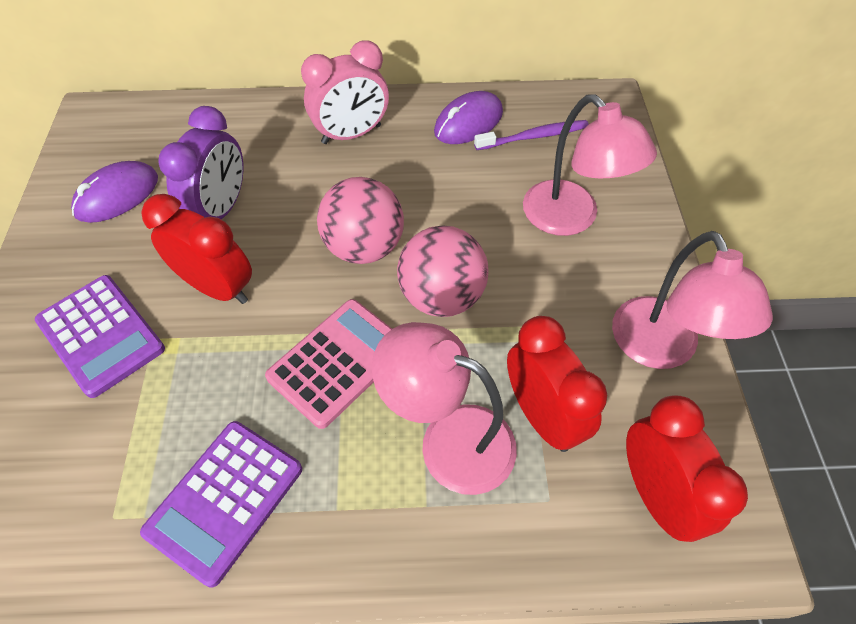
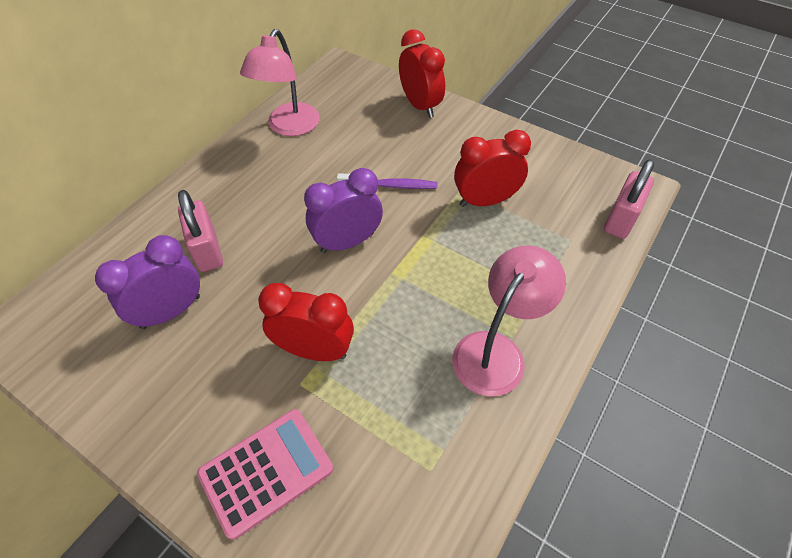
pink ball: [317,177,404,264] [397,225,488,317] = 2 -> none = 0
pink clock: [301,41,389,144] = 1 -> none = 0
pink lamp: [372,322,517,495] [523,94,657,236] [612,231,773,369] = 3 -> [240,29,320,136] [452,245,566,396] = 2
pink padlock: none = 0 -> [178,190,223,272] [604,159,654,239] = 2
purple calculator: [35,275,165,398] [140,421,302,588] = 2 -> none = 0
purple clock: [158,106,243,219] = 1 -> [95,235,200,329] [304,168,383,253] = 2
purple mouse: [71,161,158,223] [434,91,503,144] = 2 -> none = 0

